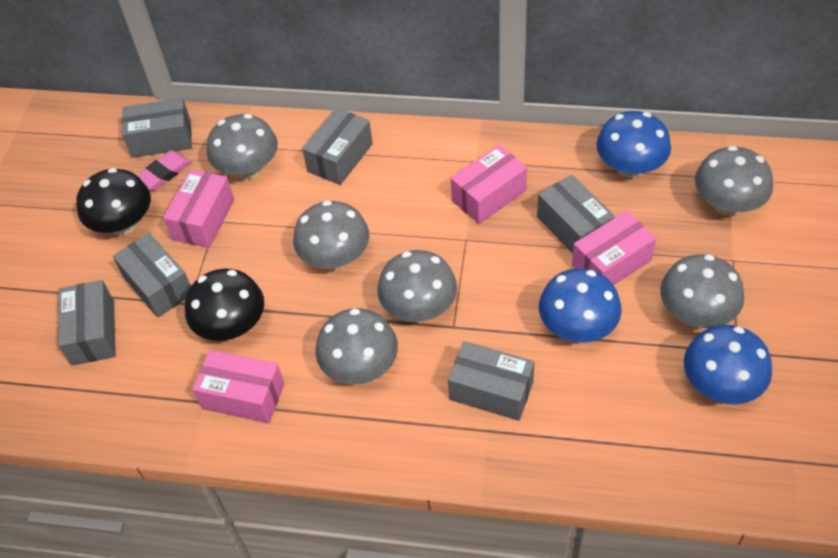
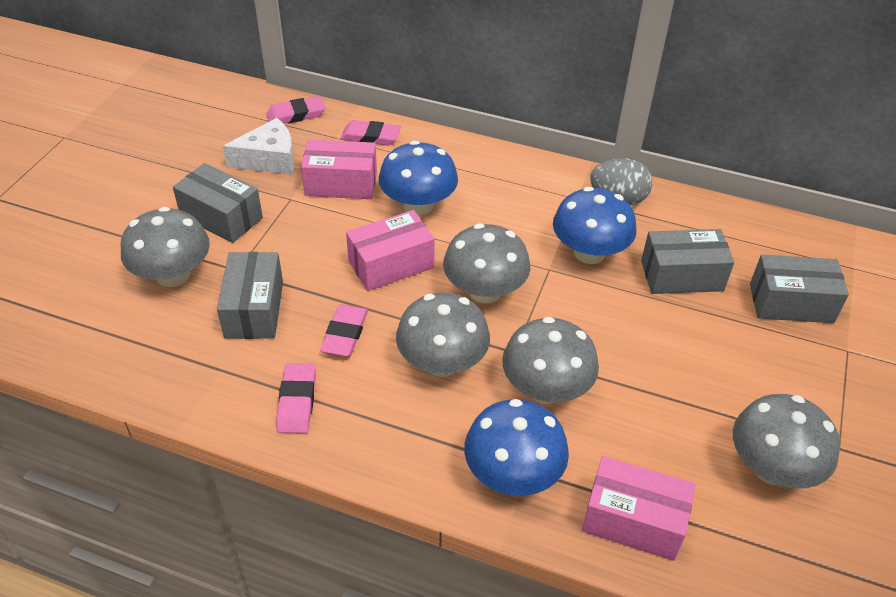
black mushroom: [76,168,151,235] [185,269,264,341] = 2 -> none = 0
grey box: [58,280,116,366] [113,233,191,318] [122,98,192,158] [302,108,373,185] [448,341,534,421] [537,175,615,253] = 6 -> [173,163,263,243] [217,252,283,339] [641,229,734,294] [750,254,849,323] = 4
grey egg: none = 0 -> [590,158,653,205] = 1
grey mushroom: [207,114,278,179] [293,200,369,269] [315,308,398,385] [377,250,457,322] [660,254,744,328] [695,146,773,215] = 6 -> [121,207,210,287] [396,293,490,377] [443,224,530,304] [502,317,599,404] [733,394,840,489] = 5
pink box: [163,170,234,248] [192,350,284,423] [451,145,527,224] [572,211,656,285] = 4 -> [301,139,377,199] [346,210,435,291] [582,456,695,561] = 3
pink eraser: [137,150,191,191] = 1 -> [266,96,325,123] [276,363,316,434] [320,304,368,357] [340,120,401,146] = 4
white cheese: none = 0 -> [223,118,294,175] = 1

